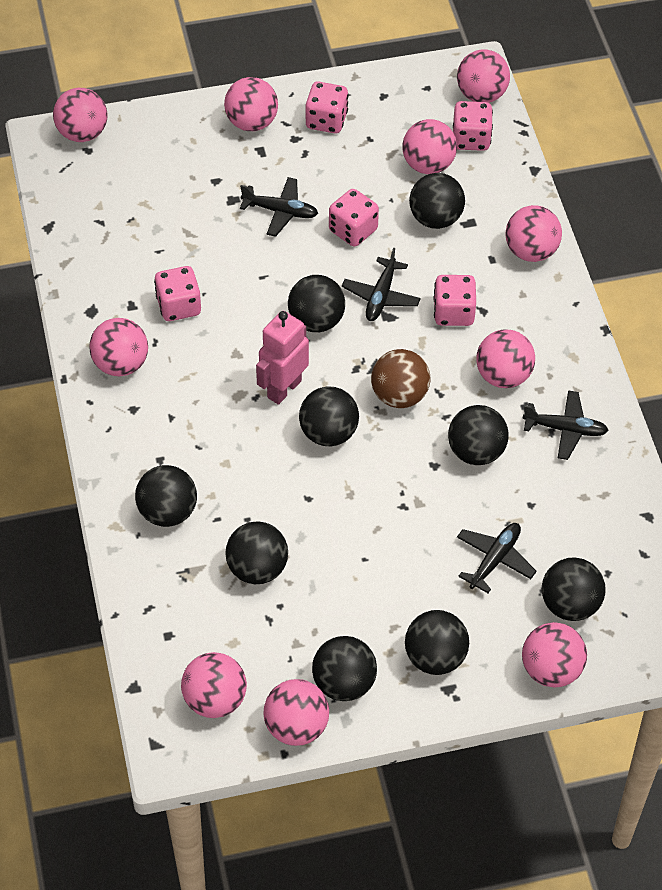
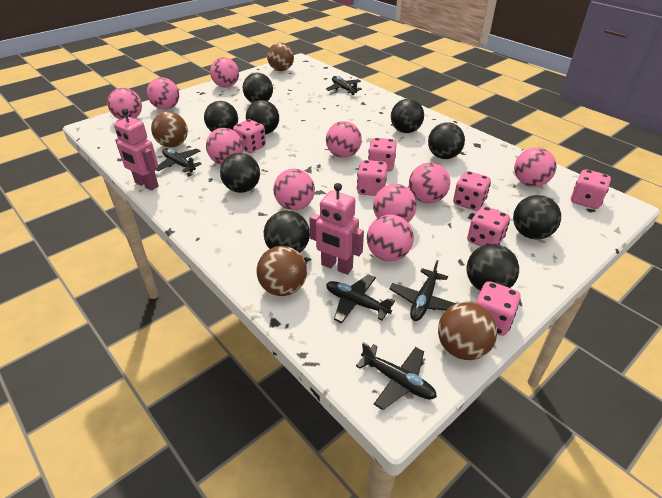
black plane: [240,177,318,237] [342,248,421,321] [457,523,537,593] [522,390,609,460] = 4 -> [156,148,202,172] [326,76,362,95] [326,274,395,323] [356,342,437,410] [389,260,457,321] = 5
brown ball: [371,349,430,408] = 1 -> [151,112,188,147] [257,246,307,296] [267,43,294,71] [438,302,497,360] = 4
pink dice: [154,266,201,321] [306,82,348,133] [329,189,379,247] [433,275,476,326] [453,101,493,151] = 5 -> [233,119,266,153] [357,160,387,196] [368,138,397,172] [453,171,491,211] [467,206,510,247] [476,281,521,336] [571,169,611,209] = 7
pink robot: [256,311,309,405] = 1 -> [114,108,159,191] [309,183,364,275] = 2

